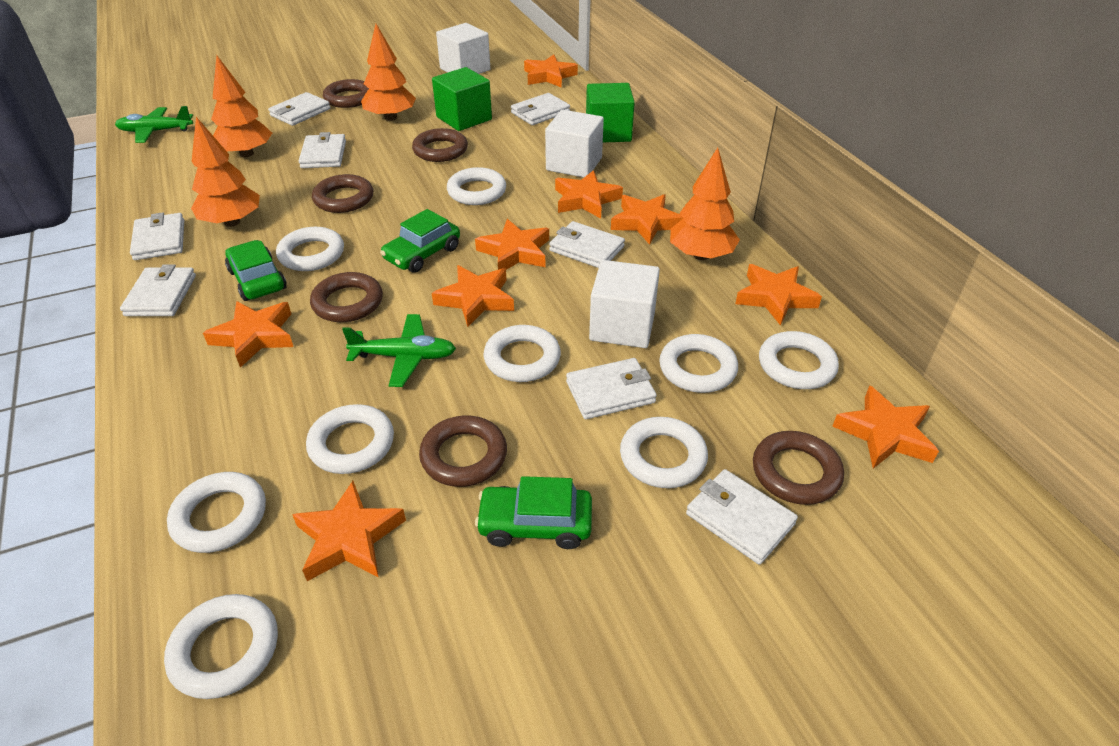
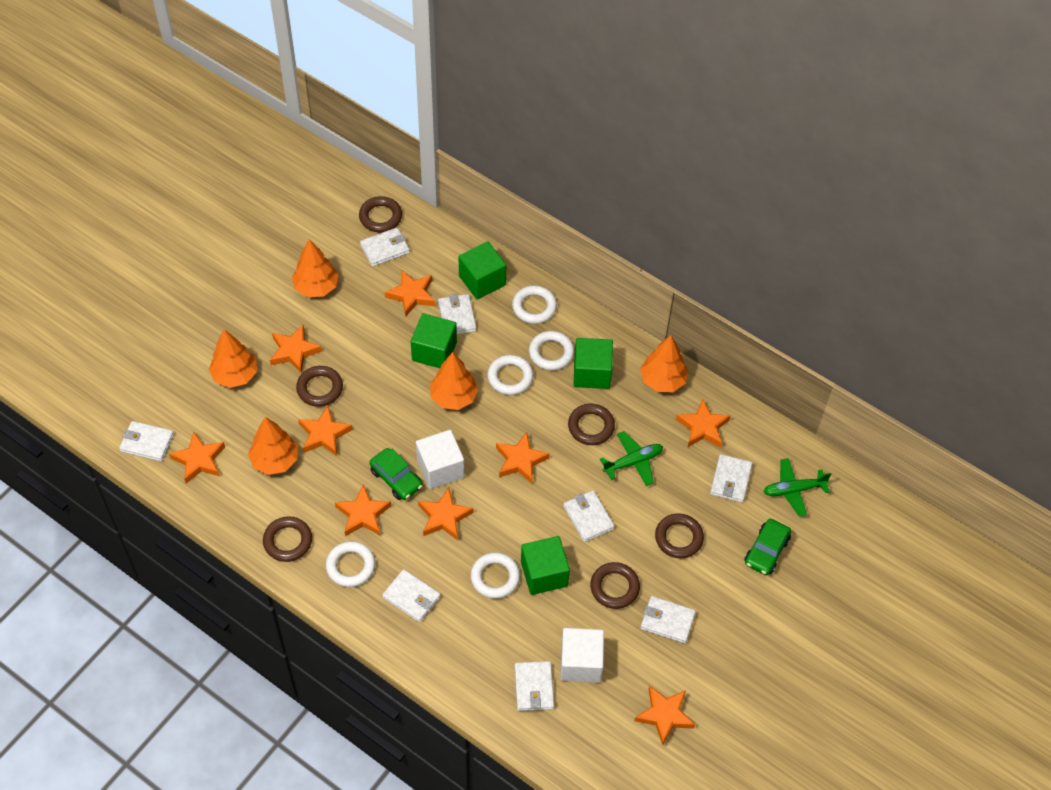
green car: [225,240,287,301] [380,209,460,273] [475,476,592,549] = 3 -> [369,448,422,500] [744,519,791,575] = 2
green cube: [432,67,492,131] [586,83,635,142] = 2 -> [411,313,457,369] [458,241,506,299] [521,536,570,595] [574,338,613,389] = 4
orange tree: [191,117,260,227] [211,55,272,157] [361,24,416,121] [670,148,740,260] = 4 -> [209,329,257,388] [248,417,298,475] [292,239,339,297] [430,352,478,410] [640,335,688,392] = 5
white cube: [436,23,490,74] [545,110,604,178] [589,260,660,348] = 3 -> [416,430,465,489] [560,628,604,683] = 2
white ring: [164,594,278,699] [167,472,266,553] [276,227,344,271] [306,404,394,474] [447,167,506,205] [484,325,561,382] [620,417,708,488] [659,334,738,393] [759,331,839,389] = 9 -> [326,541,375,587] [470,552,520,599] [487,355,533,395] [512,285,557,324] [529,331,574,370] = 5

